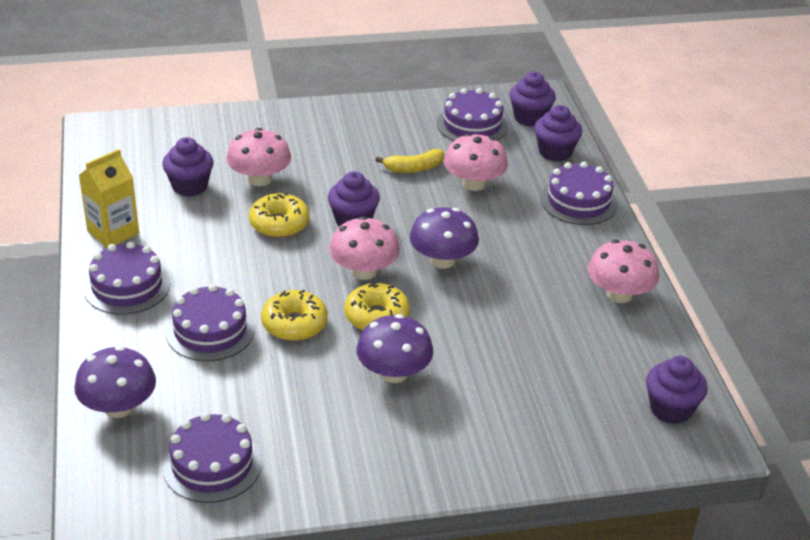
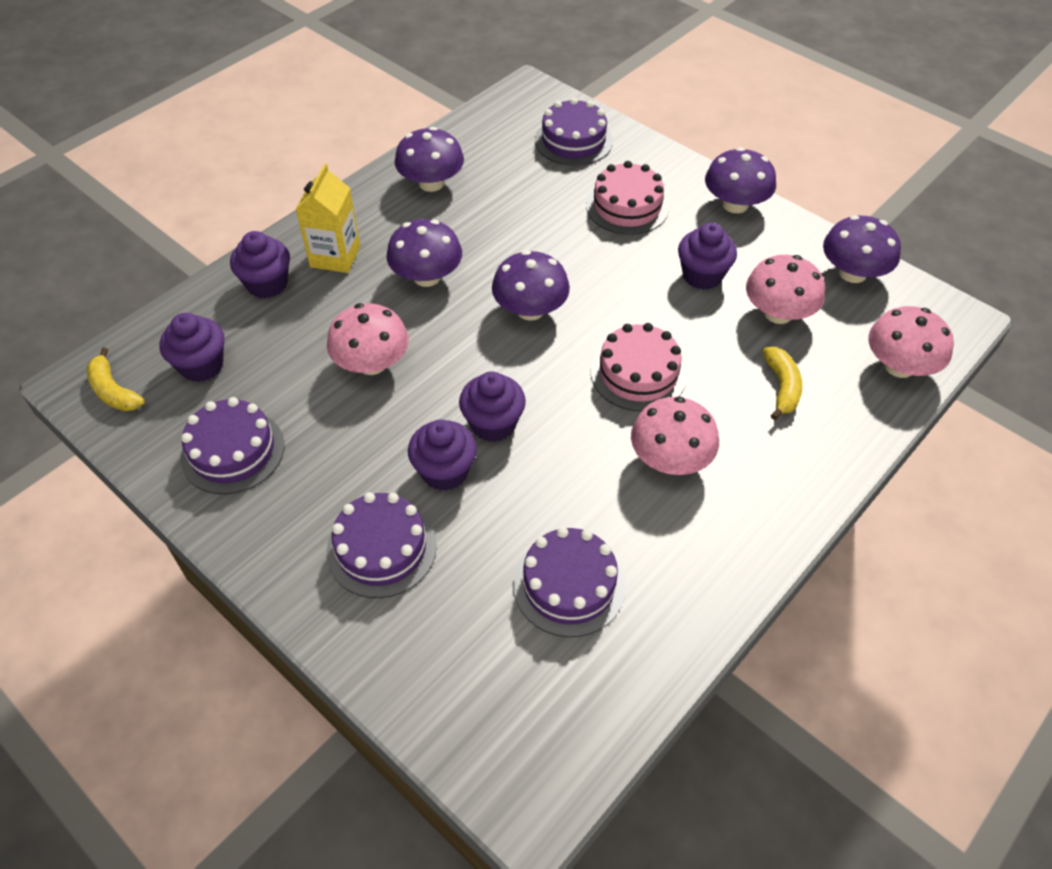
pink cake: none = 0 -> [586,161,669,235] [591,323,687,411] = 2
purple cake: [84,241,170,315] [162,412,262,503] [166,284,255,361] [437,88,508,141] [540,162,618,225] = 5 -> [180,397,284,494] [326,492,437,598] [513,527,626,637] [535,98,613,166] = 4
purple mushroom: [74,346,156,418] [356,314,433,383] [410,207,479,269] = 3 -> [387,219,462,287] [395,127,464,192] [492,250,570,321] [705,147,776,213] [823,215,901,283] = 5
yellow banana: [376,149,444,173] = 1 -> [87,348,145,411] [762,347,802,420] = 2
yellow donut: [249,192,310,238] [261,290,328,341] [344,282,410,330] = 3 -> none = 0

